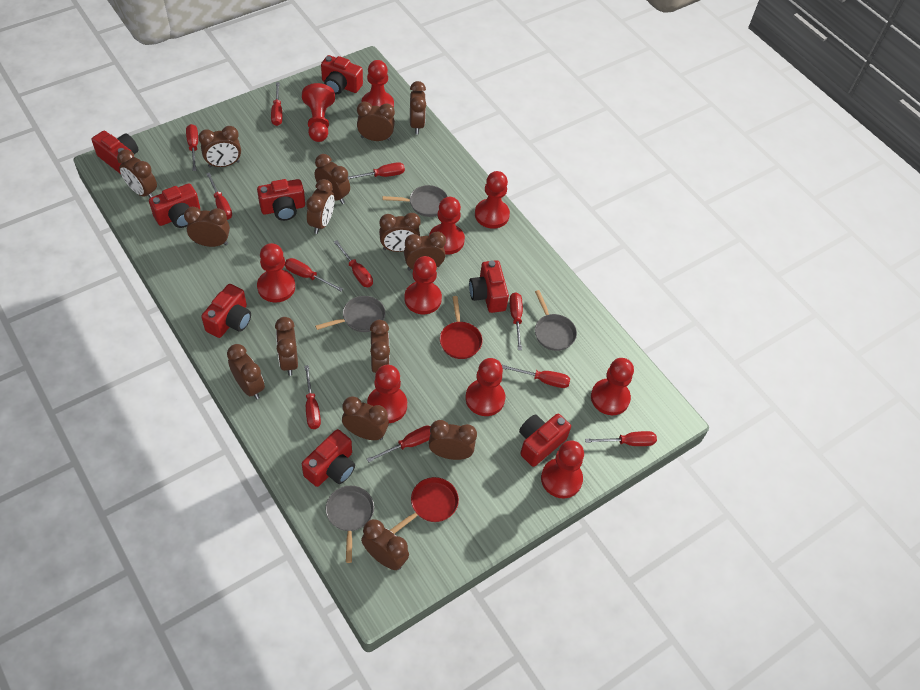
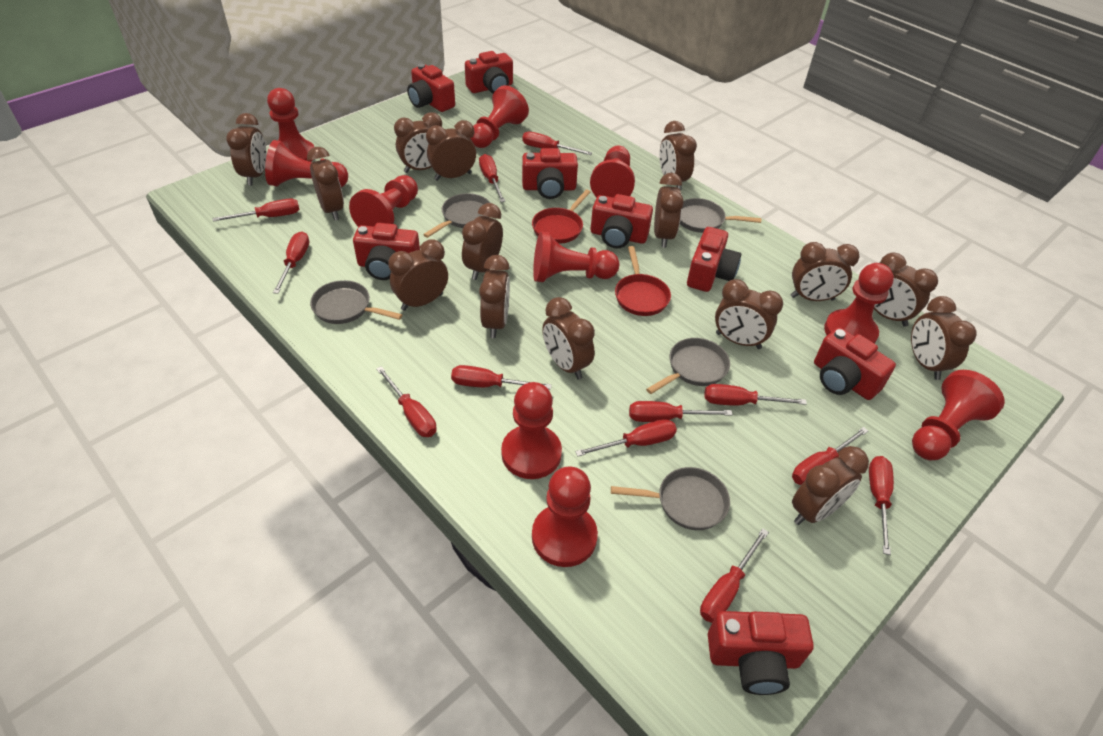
grey pan: [315,296,385,332] [326,486,374,563] [383,185,448,217] [535,290,577,351] = 4 -> [310,280,402,324] [423,193,490,238] [611,467,730,530] [646,338,730,394] [680,198,761,233] = 5
red screwdriver: [186,124,198,171] [206,173,232,220] [271,82,282,126] [285,258,343,291] [304,365,321,429] [334,240,373,287] [348,162,405,179] [367,425,431,462] [502,365,570,388] [509,292,523,350] [585,431,657,446] = 11 -> [213,199,299,222] [273,232,309,294] [376,366,437,437] [451,365,552,389] [479,154,505,202] [522,132,592,155] [575,419,677,457] [629,401,732,422] [700,528,769,623] [704,384,807,405] [792,427,868,485] [869,456,894,555] = 12

